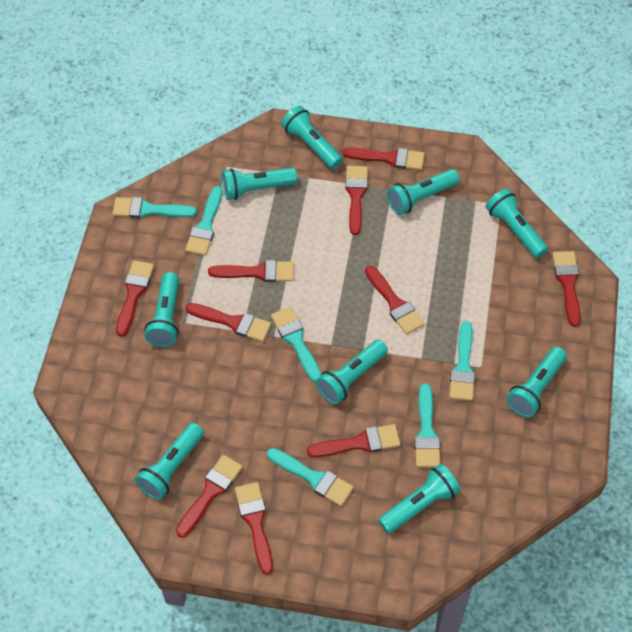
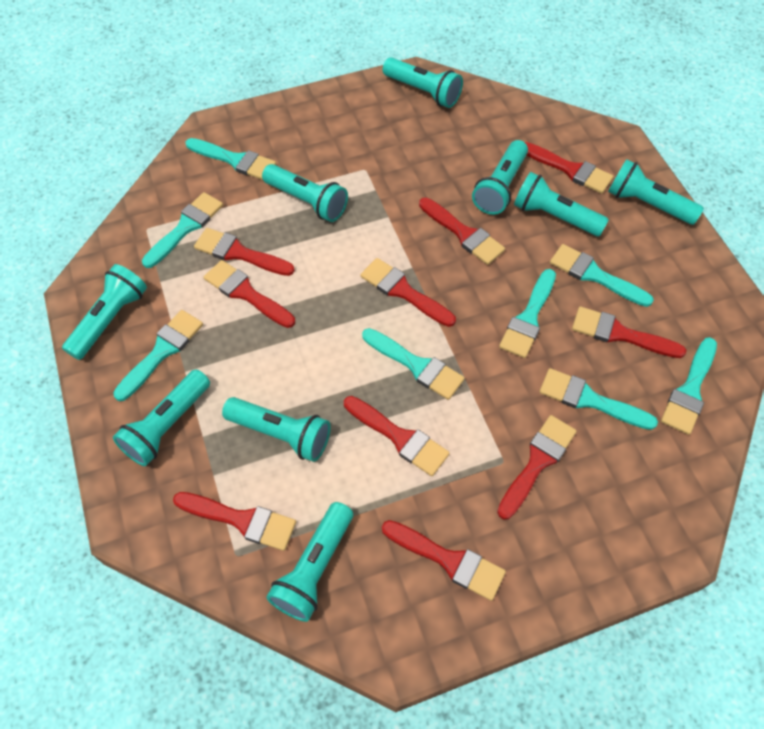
turquoise brush: [112,197,197,218] [185,186,222,256] [267,448,354,506] [271,307,321,382] [415,384,440,467] [449,321,475,401] = 6 -> [113,310,203,401] [142,192,223,268] [186,138,276,180] [362,328,465,400] [499,269,556,358] [540,368,658,430] [550,244,654,307] [661,337,717,435] = 8

